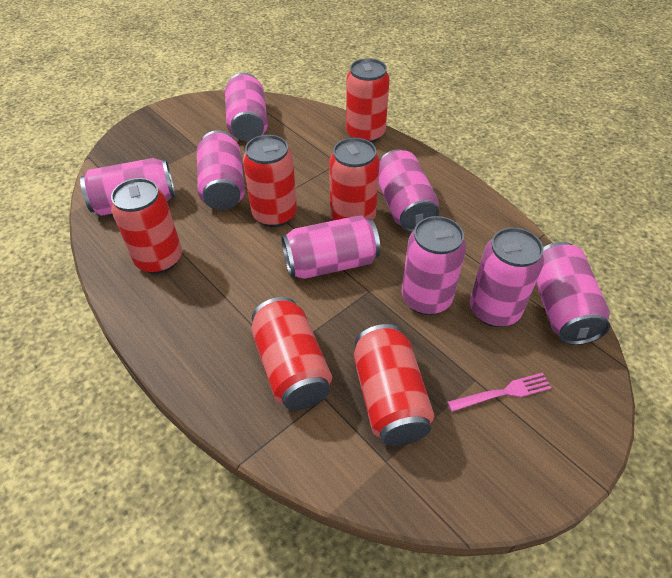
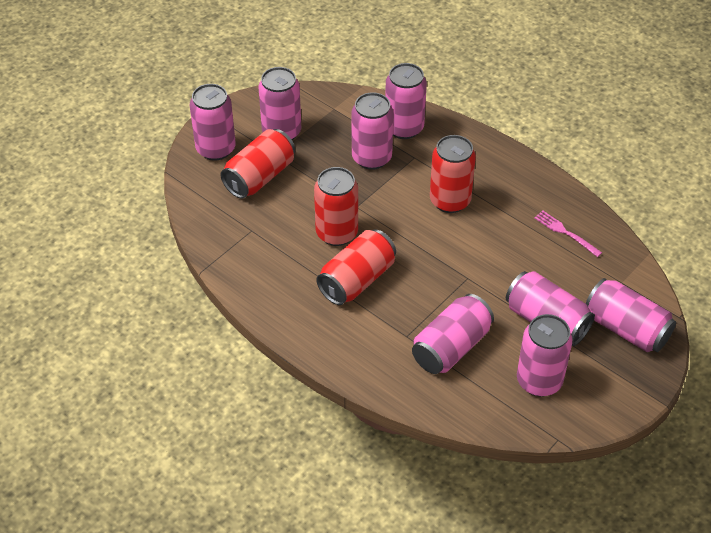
red can: [111,178,182,274] [243,135,297,227] [251,297,332,410] [329,138,380,220] [346,58,390,143] [354,324,435,446] = 6 -> [220,129,295,199] [314,167,358,246] [316,229,396,305] [430,135,476,213] = 4

